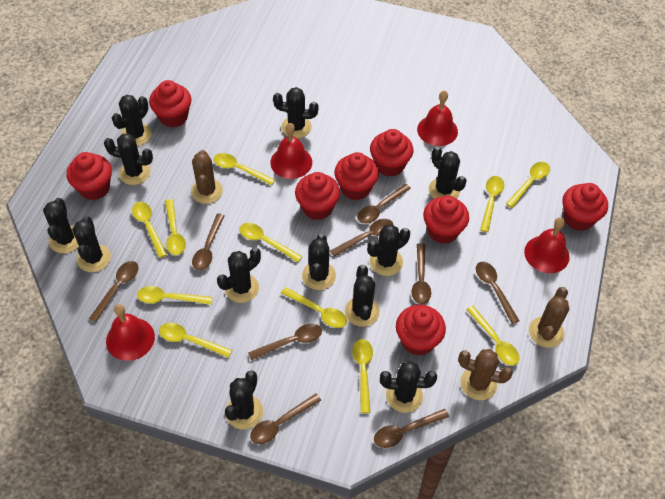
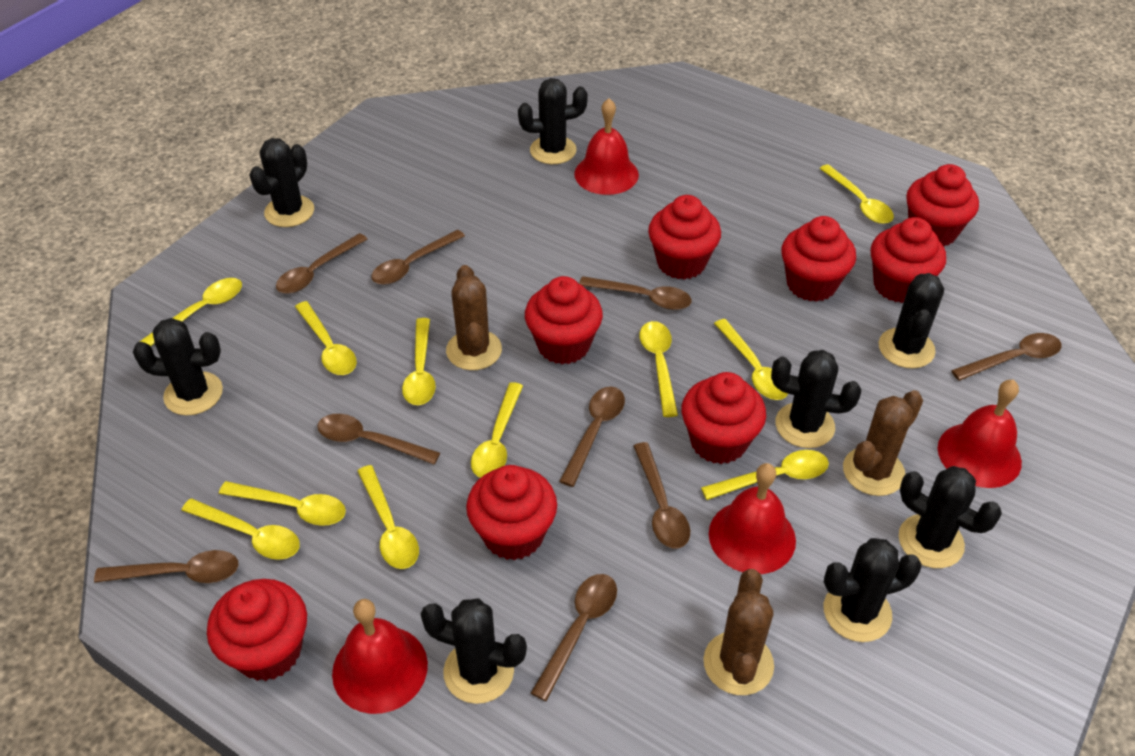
black cactus: [43,198,79,253] [72,216,111,272] [104,133,153,185] [112,95,152,146] [217,248,261,303] [225,371,263,429] [273,87,319,138] [302,234,336,290] [345,265,380,327] [367,224,410,276] [380,361,437,413] [429,147,467,199] = 12 -> [133,318,223,416] [249,138,314,227] [421,598,527,704] [518,78,588,164] [771,350,861,448] [824,538,922,642] [879,273,944,368] [899,466,1002,568] = 8

